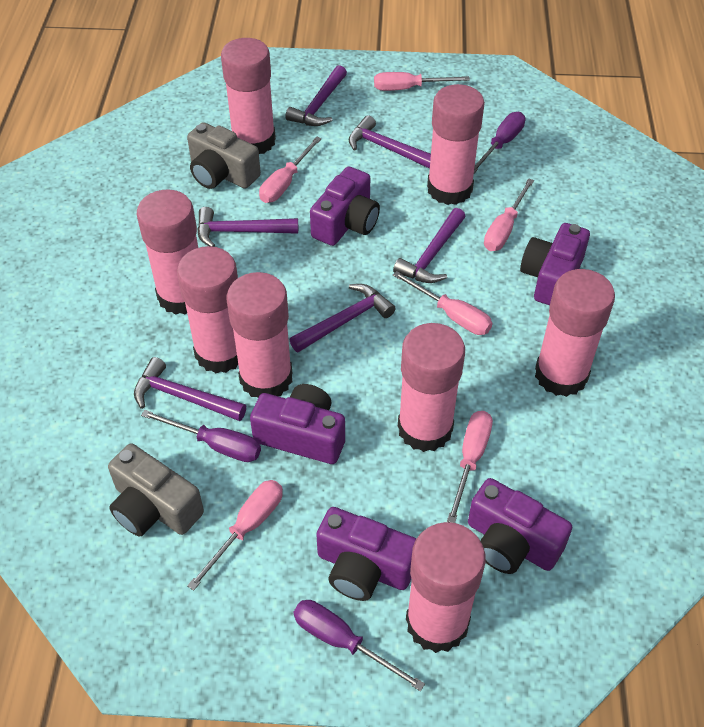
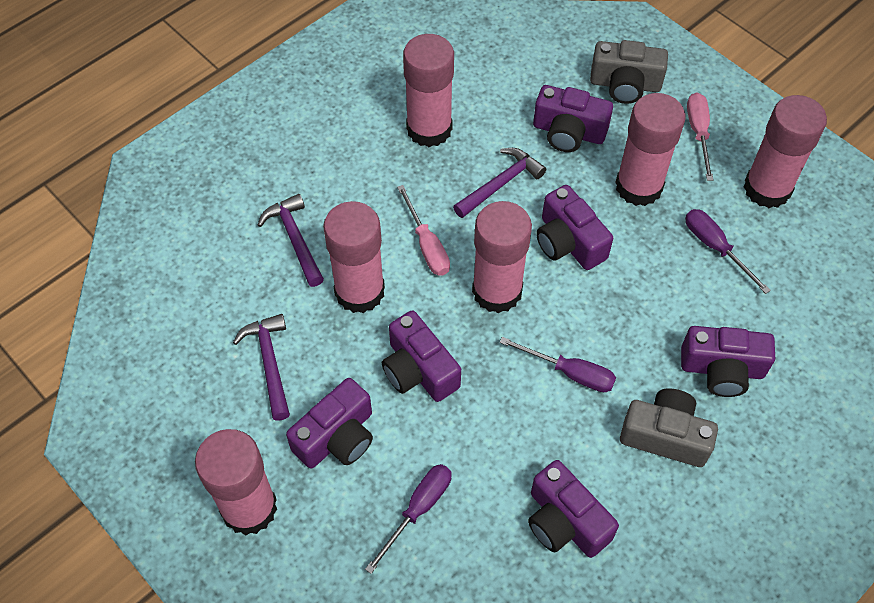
pink glue stick: [137,189,198,315] [177,246,238,373] [221,38,276,154] [226,272,293,398] [398,323,465,452] [406,522,486,653] [427,84,485,205] [535,269,615,397] = 8 -> [195,429,277,536] [323,201,385,313] [403,34,454,147] [472,201,532,313] [615,93,685,206] [744,95,827,208] = 6
pink screwdriver: [187,480,283,591] [259,136,322,203] [374,72,470,91] [393,271,492,335] [447,411,493,523] [484,178,534,251] = 6 -> [397,185,450,276] [687,93,713,181] = 2
purple camera: [250,384,345,464] [310,166,380,246] [316,507,416,601] [468,478,572,574] [520,223,590,305] = 5 -> [286,378,373,469] [382,311,461,402] [528,460,619,558] [533,85,613,152] [536,185,613,270] [681,326,775,397] = 6
purple hammer: [134,357,246,421] [197,207,298,247] [285,65,347,126] [289,284,396,352] [349,115,431,169] [393,208,466,283] = 6 -> [233,314,290,421] [258,194,324,287] [453,148,546,218] = 3

